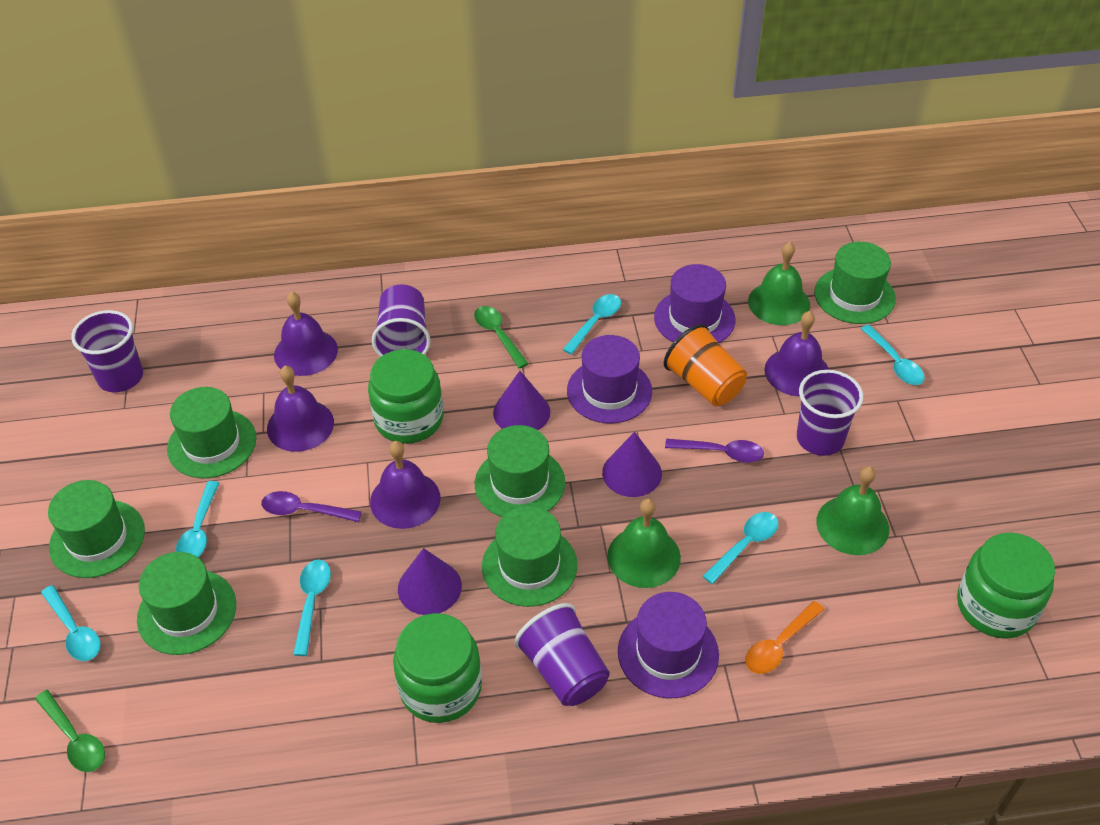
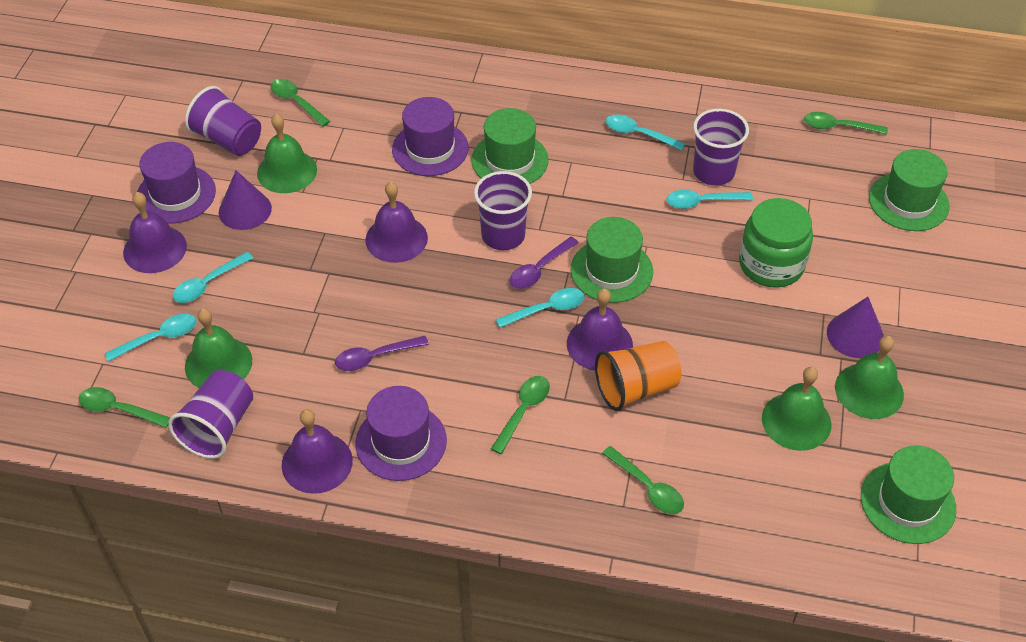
green bell: [607,499,681,588] [748,242,810,325] [816,466,889,555] = 3 -> [185,308,252,388] [257,113,317,193] [762,367,831,451] [835,336,904,419] = 4
green hat: [48,480,145,578] [137,552,236,655] [167,387,256,478] [475,425,565,517] [482,506,577,607] [814,242,896,324] = 6 -> [471,108,549,184] [570,217,653,303] [861,446,956,544] [869,149,950,231] = 4
green jar: [368,349,443,444] [393,613,482,723] [957,533,1055,639] = 3 -> [739,198,813,288] = 1
green spoon: [35,690,105,772] [474,306,529,368] = 2 -> [79,387,170,428] [270,79,330,127] [491,376,550,454] [602,446,684,514] [804,112,888,135] = 5
orange spoon: [745,601,825,674] = 1 -> none = 0
purple cone: [398,548,462,615] [493,371,550,430] [602,432,662,497] = 3 -> [219,170,272,230] [827,297,884,358] = 2
turquoise spoon: [41,585,101,661] [176,481,219,557] [293,560,331,656] [562,294,621,355] [702,512,778,584] [861,325,924,385] = 6 -> [105,314,197,362] [173,252,253,303] [496,288,585,328] [606,114,685,151] [667,190,753,209] = 5

